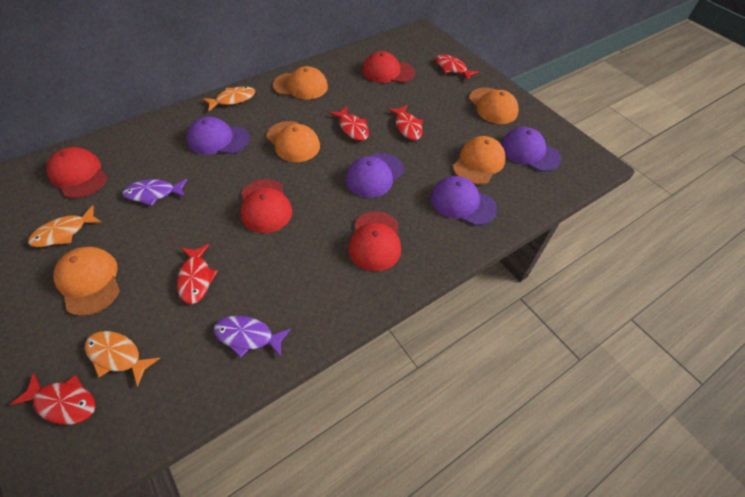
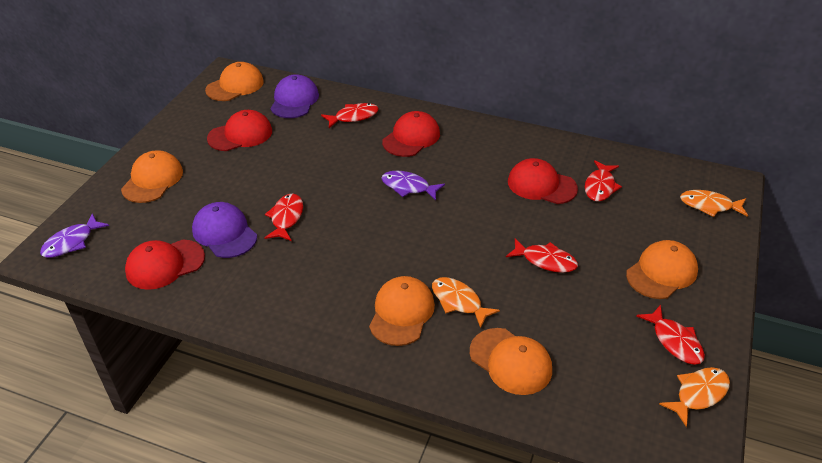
purple cap: [187,117,250,155] [346,153,404,198] [431,176,497,226] [501,127,561,172] = 4 -> [192,202,257,258] [270,74,319,118] = 2

